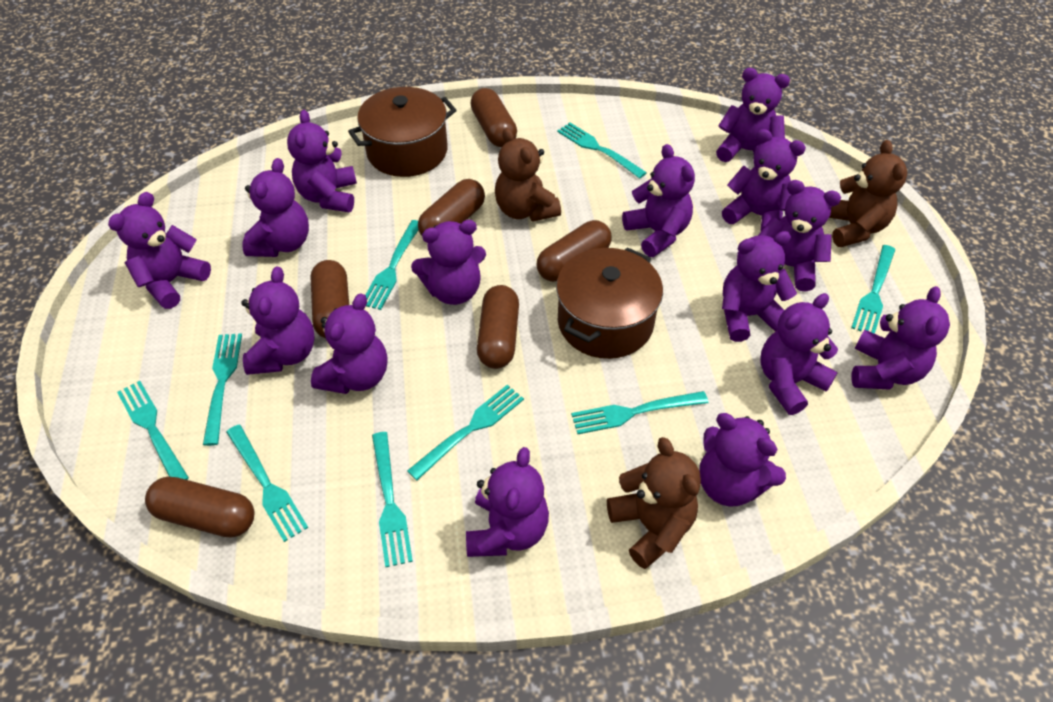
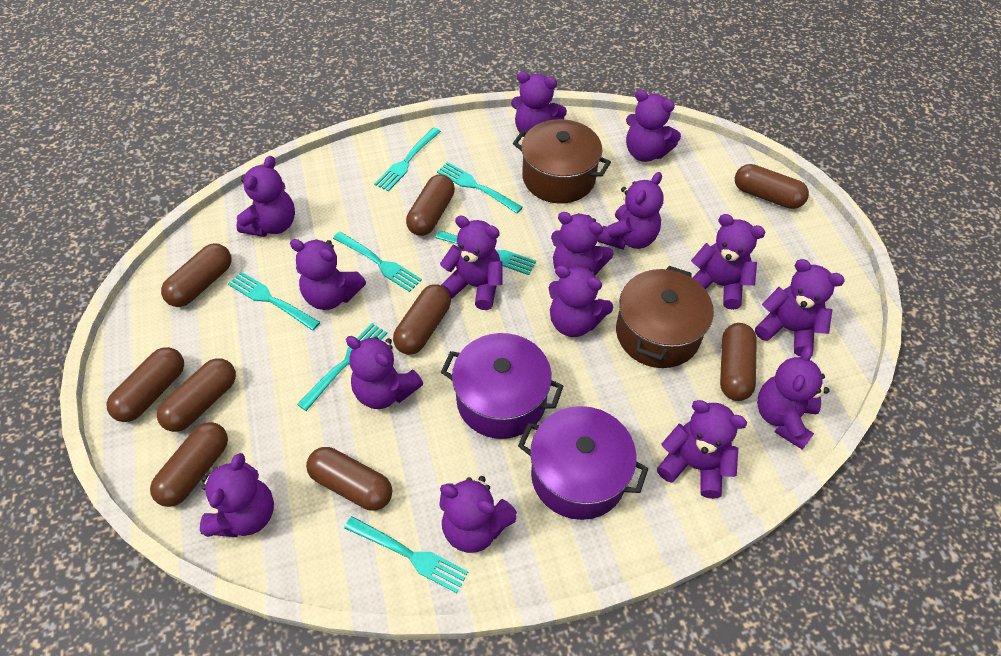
brown capsule: [145,476,255,537] [310,260,349,338] [418,179,485,236] [471,88,517,147] [477,285,519,369] [537,220,611,282] = 6 -> [106,347,184,422] [150,422,228,507] [157,358,236,432] [161,243,232,307] [306,447,392,511] [393,284,451,355] [406,174,455,236] [720,323,757,401] [735,164,809,209] = 9
brown teddy bear: [495,128,561,222] [607,437,701,569] [829,140,907,247] = 3 -> none = 0
purple pot: none = 0 -> [441,333,563,439] [518,406,649,520] = 2
turquoise fork: [117,381,189,480] [203,333,242,446] [226,425,308,542] [366,220,418,310] [372,432,413,567] [407,385,524,480] [557,123,647,179] [571,391,708,434] [851,245,896,334] = 9 -> [228,272,320,331] [297,323,387,411] [333,232,422,292] [344,516,468,593] [374,127,441,191] [436,230,536,275] [437,162,523,213] = 7

